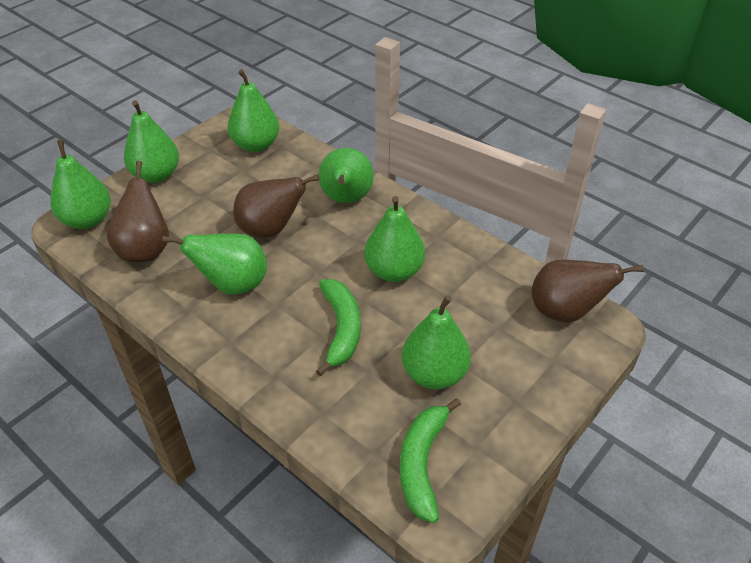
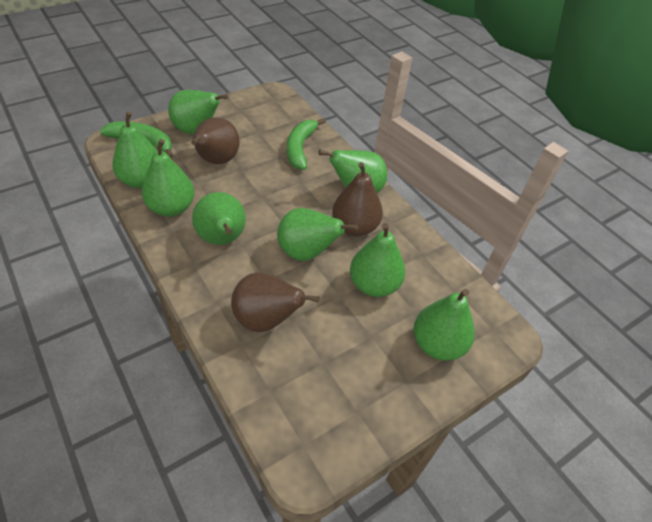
green pear: [50,140,111,229] [124,100,179,183] [162,234,267,294] [228,69,279,152] [318,148,374,203] [364,196,425,282] [402,295,471,389] = 7 -> [112,111,157,188] [142,139,194,217] [168,90,229,134] [192,192,246,245] [277,208,358,261] [318,150,387,193] [350,223,405,297] [414,289,475,361] = 8

